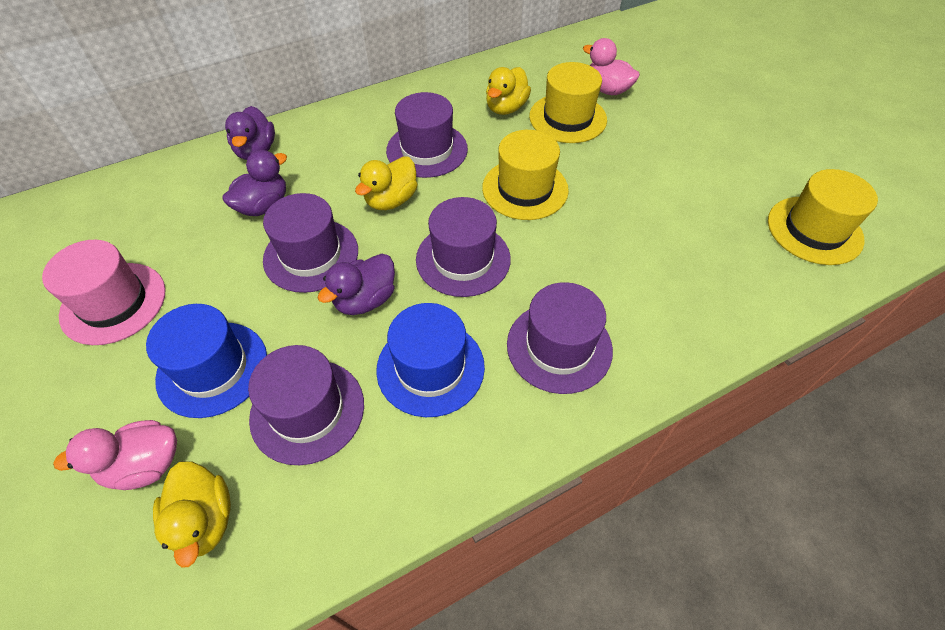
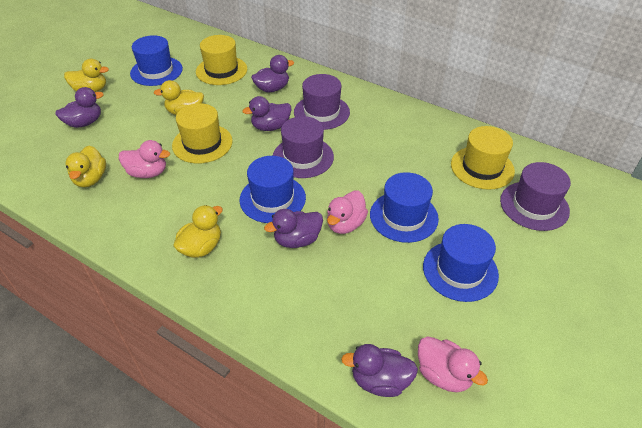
blue hat: [146,304,267,418] [376,303,485,417] = 2 -> [130,35,183,86] [240,156,306,223] [370,172,439,243] [423,224,499,302] = 4
pink duck: [53,420,177,490] [583,38,640,95] = 2 -> [119,140,170,178] [327,191,368,234] [418,336,488,392] = 3
pink hat: [42,240,166,345] = 1 -> none = 0
purple duck: [222,150,287,216] [225,106,275,160] [317,254,395,315] = 3 -> [55,87,104,128] [242,96,291,131] [251,55,294,92] [264,209,323,248] [341,344,418,397] = 5
purple hat: [248,345,364,465] [263,193,358,293] [386,92,468,178] [416,197,511,297] [507,282,613,394] = 5 -> [273,116,334,178] [294,74,350,130] [500,162,571,231] = 3
yellow duck: [153,461,231,568] [355,156,418,210] [486,67,531,115] = 3 -> [64,59,109,92] [65,145,106,187] [154,80,204,115] [173,205,223,258] = 4

